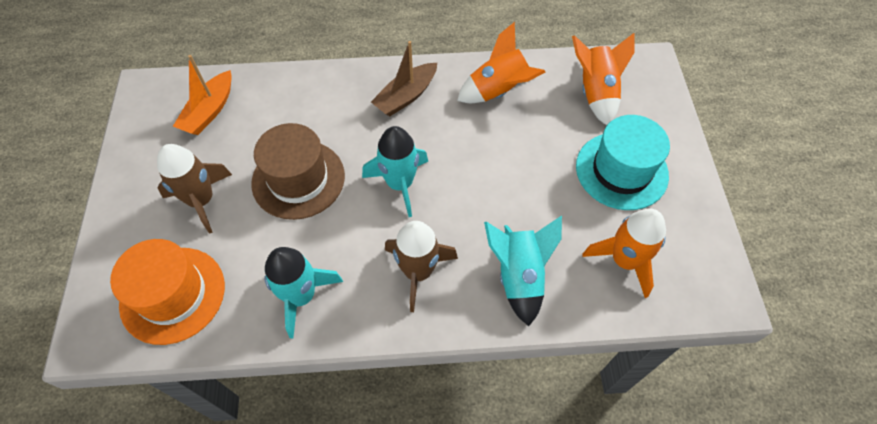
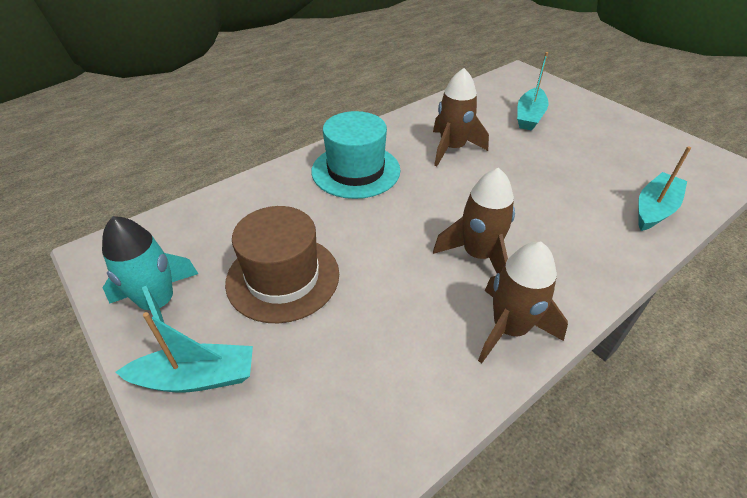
brown boat: [371,41,437,116] = 1 -> none = 0
brown rocket: [157,144,232,234] [385,221,458,312] = 2 -> [433,68,489,167] [433,168,515,274] [478,242,568,363] = 3
orange boat: [173,55,232,135] = 1 -> none = 0
orange hat: [110,239,225,345] = 1 -> none = 0
orange rocket: [457,22,546,103] [572,33,635,125] [582,209,666,298] = 3 -> none = 0
turquoise boat: none = 0 -> [116,312,253,392] [517,52,549,131] [638,146,691,231] = 3
turquoise rocket: [264,247,343,339] [362,126,428,217] [484,216,562,326] = 3 -> [102,216,198,323] = 1

